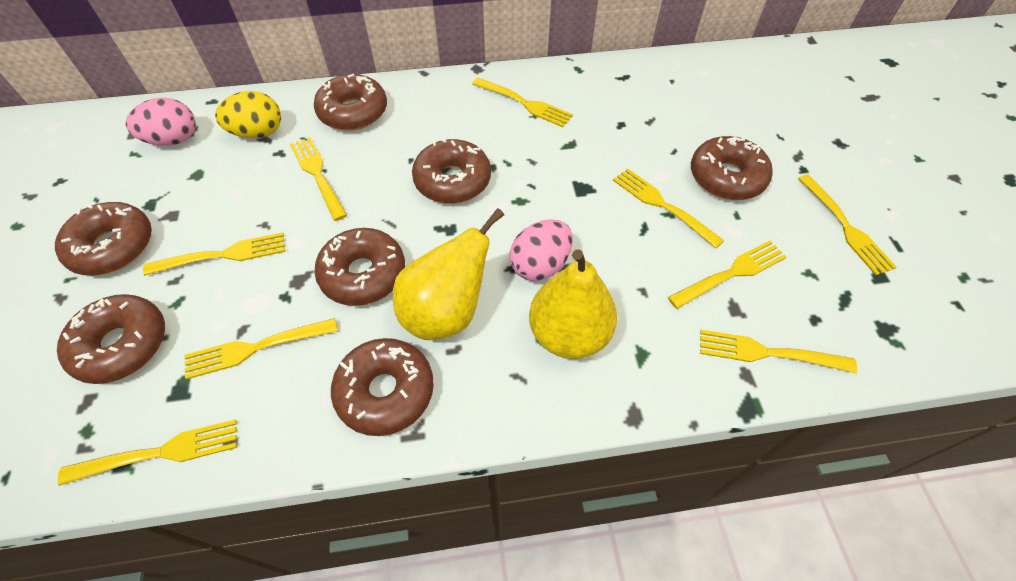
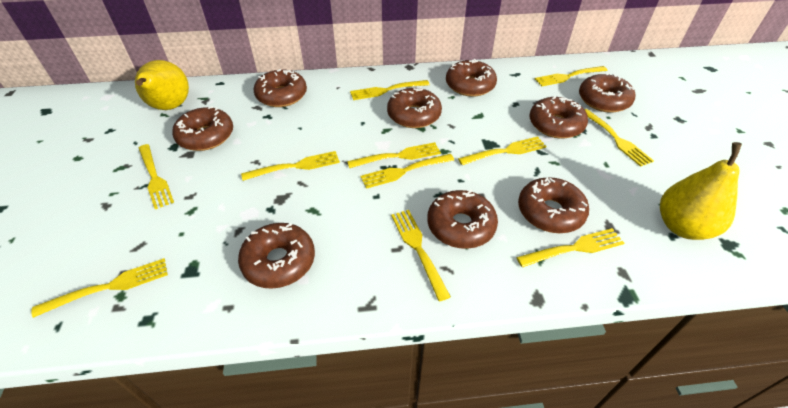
brown donut: [55,202,152,275] [57,294,165,384] [314,74,387,131] [314,228,405,306] [331,338,434,436] [412,138,491,204] [691,136,773,200] = 7 -> [172,106,233,151] [238,223,315,289] [254,69,307,107] [387,87,442,128] [427,190,498,249] [446,59,497,97] [518,177,589,233] [530,96,588,139] [579,73,635,113] = 9
pink egg: [125,98,196,146] [510,219,573,281] = 2 -> none = 0
yellow egg: [215,91,281,138] = 1 -> none = 0
yellow fork: [58,419,237,486] [143,232,285,276] [184,318,338,380] [290,137,347,221] [472,78,573,127] [613,168,725,248] [668,240,787,309] [700,330,857,373] [798,174,897,275] = 9 -> [31,258,168,318] [139,144,174,210] [241,151,340,181] [347,142,441,168] [350,80,430,100] [361,154,454,189] [391,210,451,301] [458,136,547,165] [516,228,624,267] [535,66,608,86] [584,109,654,167] = 11

